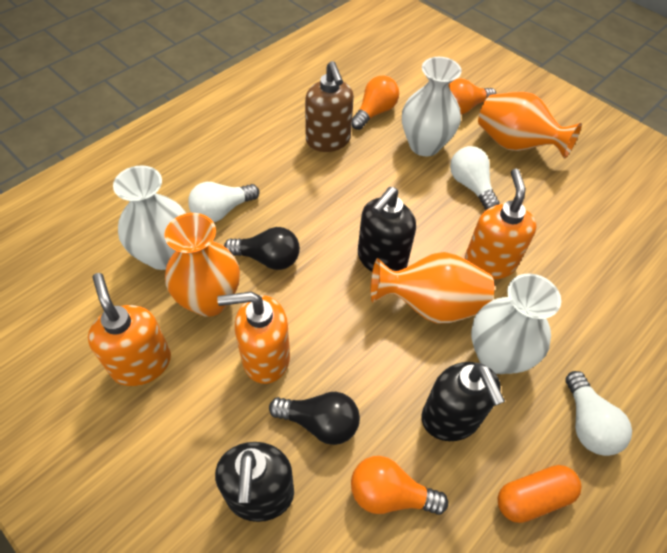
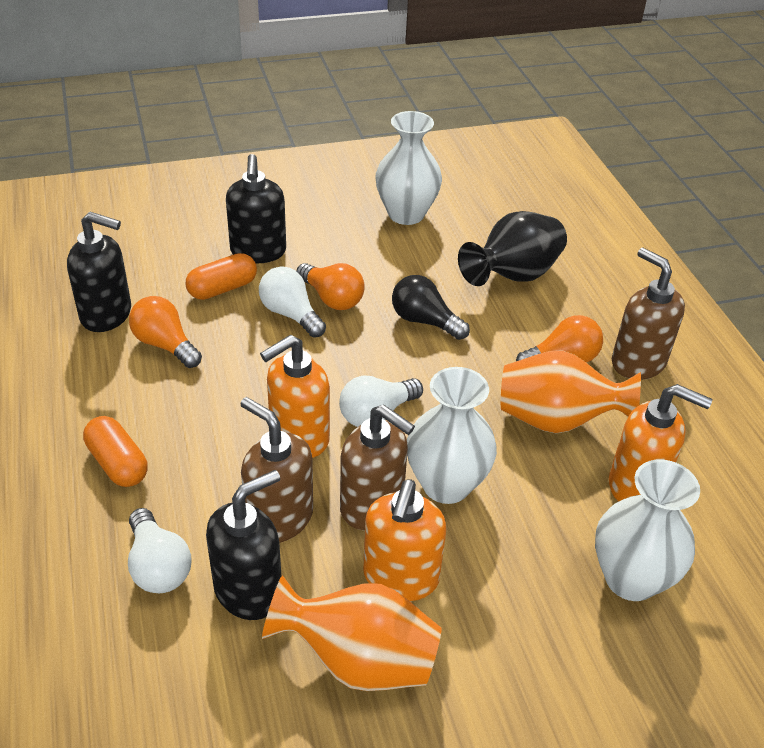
black light bulb: [224,227,300,270] [269,392,360,445] = 2 -> [392,275,470,340] = 1
black vase: none = 0 -> [458,211,567,286] = 1
brown soap dispenser: [305,61,354,152] = 1 -> [241,397,313,543] [340,404,415,530] [612,248,685,380] = 3
orange capsule: [498,465,582,523] = 1 -> [83,416,148,487] [186,253,257,300] = 2
orange vase: [164,213,240,317] [370,252,494,324] [478,92,582,159] = 3 -> [262,575,442,691] [501,350,641,433] = 2

